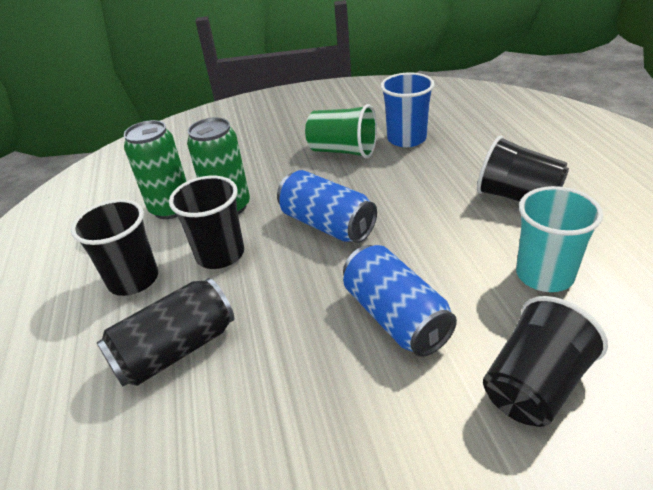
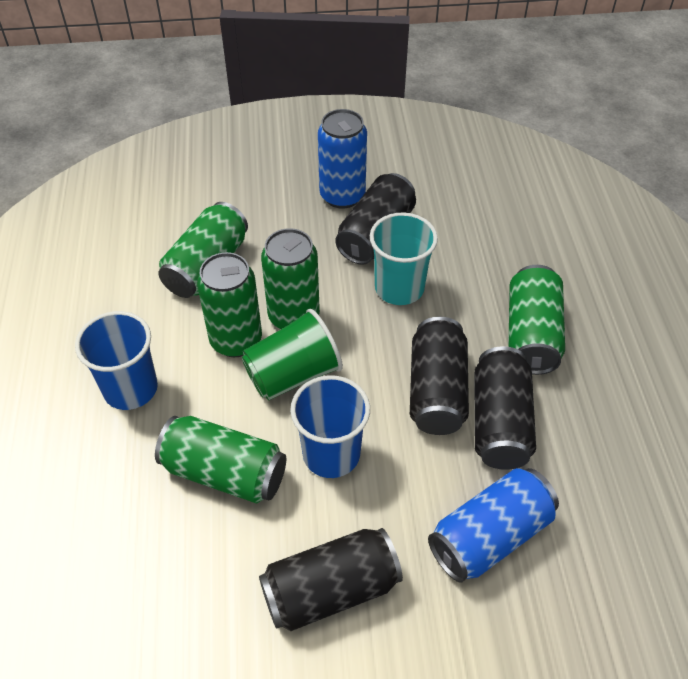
black can: [97,278,234,387] = 1 -> [259,528,403,631] [335,173,416,265] [410,317,469,435] [474,346,536,470] = 4
black cup: [71,199,158,296] [169,176,244,269] [477,136,569,202] [483,296,608,427] = 4 -> none = 0
blue cup: [380,73,435,147] = 1 -> [75,311,158,410] [290,375,370,478] = 2
green can: [124,120,187,219] [187,117,250,215] = 2 -> [155,416,286,503] [158,202,248,298] [197,252,262,357] [261,228,320,329] [508,265,565,375] = 5

